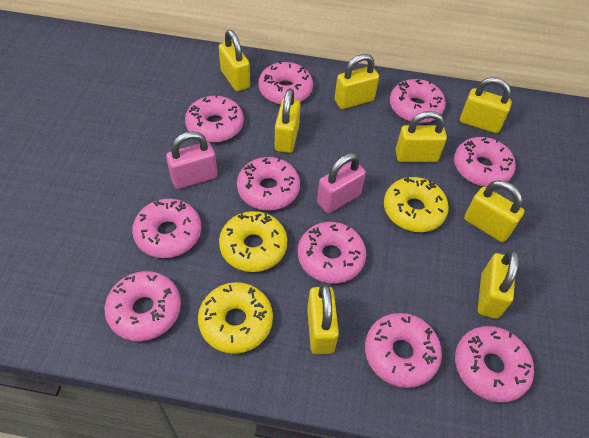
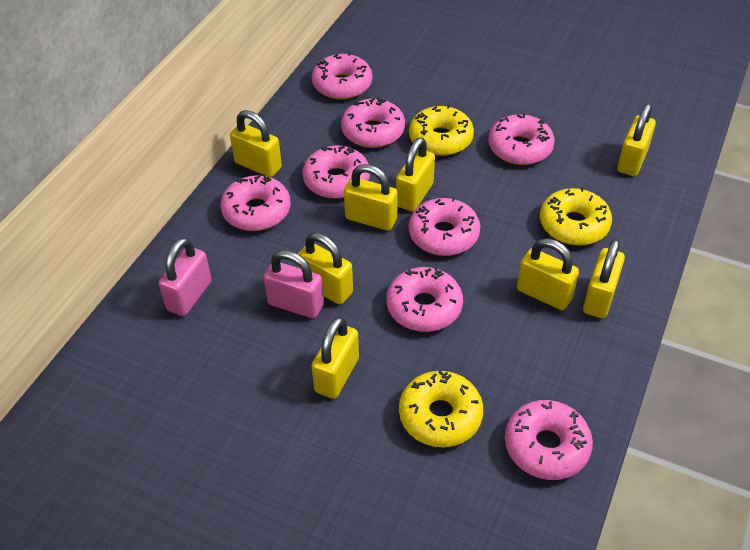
pink donut: [105,271,181,341] [132,199,201,258] [185,94,244,143] [237,157,300,210] [259,61,313,105] [298,222,366,284] [365,313,442,388] [390,79,446,123] [454,137,516,187] [455,326,534,402] = 10 -> [220,175,291,231] [302,145,370,199] [311,52,372,100] [341,97,405,148] [386,267,463,332] [409,197,480,256] [488,114,555,165] [505,400,593,480] = 8

